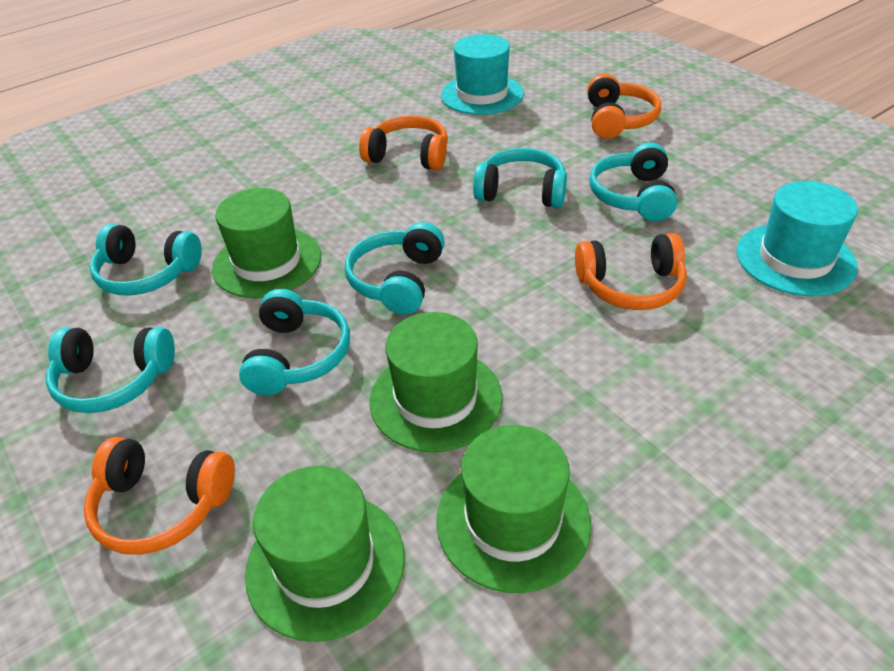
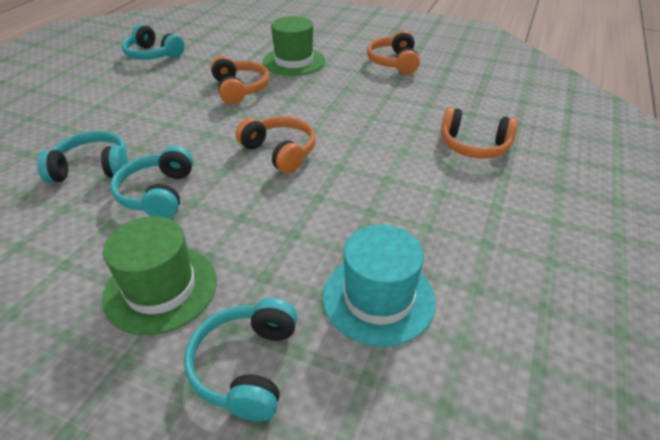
green hat: [212,188,321,298] [245,466,405,642] [370,312,503,452] [436,425,592,593] = 4 -> [102,216,217,335] [263,16,325,76] = 2
turquoise hat: [441,34,524,115] [737,181,858,296] = 2 -> [323,225,436,347] = 1
turquoise headphones: [46,327,175,413] [89,224,202,295] [239,289,350,395] [345,222,445,315] [473,148,567,208] [589,142,677,221] = 6 -> [37,131,128,183] [110,146,193,218] [122,24,184,60] [184,298,298,422] = 4

